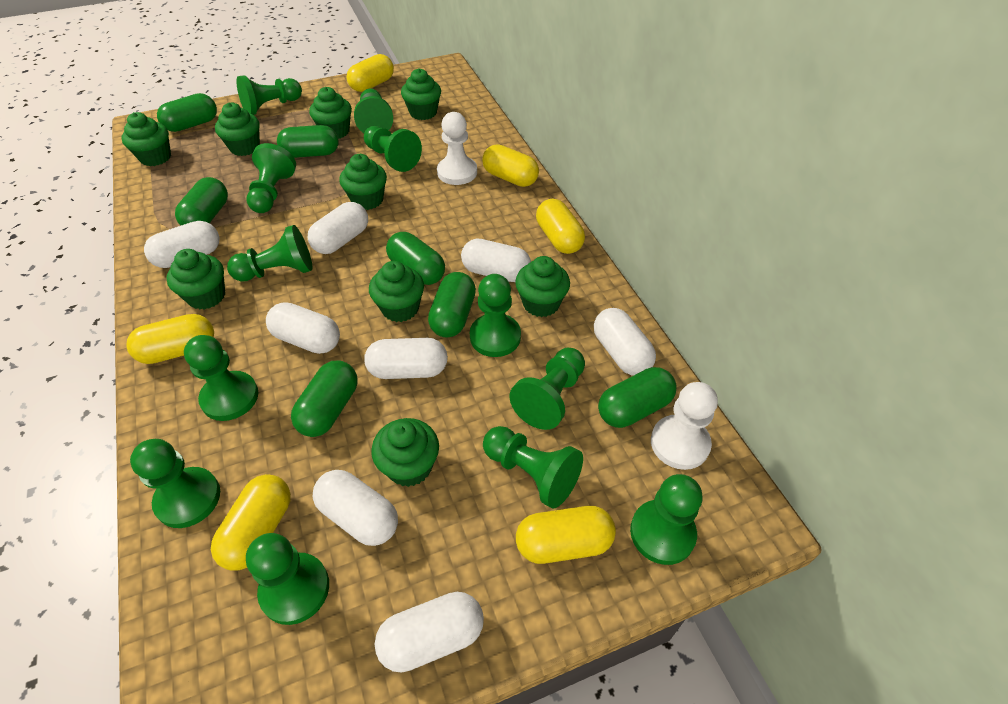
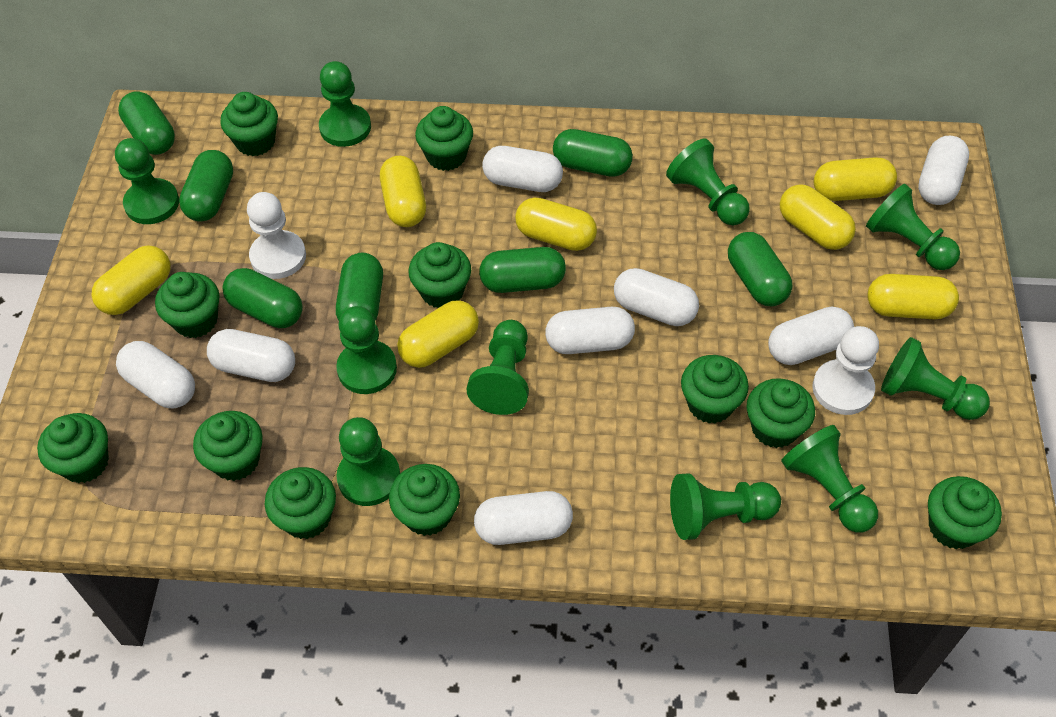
green cupcake: [121,112,171,166] [166,249,225,310] [215,103,260,156] [309,87,352,139] [339,154,387,210] [369,261,424,322] [371,418,439,487] [401,68,441,120] [515,256,570,317] = 9 -> [37,413,109,483] [155,272,220,338] [193,411,263,481] [220,92,278,156] [265,467,336,539] [389,464,460,536] [408,242,471,308] [415,106,473,171] [681,355,749,423] [746,378,815,448] [928,476,1002,549] = 11
green pawn: [130,439,220,528] [184,335,258,421] [227,225,312,282] [237,75,302,115] [246,533,329,625] [247,143,296,213] [354,89,393,133] [364,126,422,172] [470,274,521,357] [483,426,583,509] [509,348,585,430] [630,474,702,565] = 12 -> [115,138,179,224] [319,61,371,147] [336,306,397,394] [336,417,400,506] [467,320,529,415] [666,139,750,225] [670,473,781,540] [781,425,878,533] [866,184,960,270] [881,337,990,420] = 10
yellow capsule: [126,314,214,364] [211,474,291,570] [347,54,394,92] [482,144,539,187] [516,506,616,564] [536,199,585,254] = 6 -> [92,245,171,315] [380,156,426,227] [397,300,479,368] [515,197,597,251] [780,184,856,250] [814,157,897,201] [867,274,959,319] = 7

